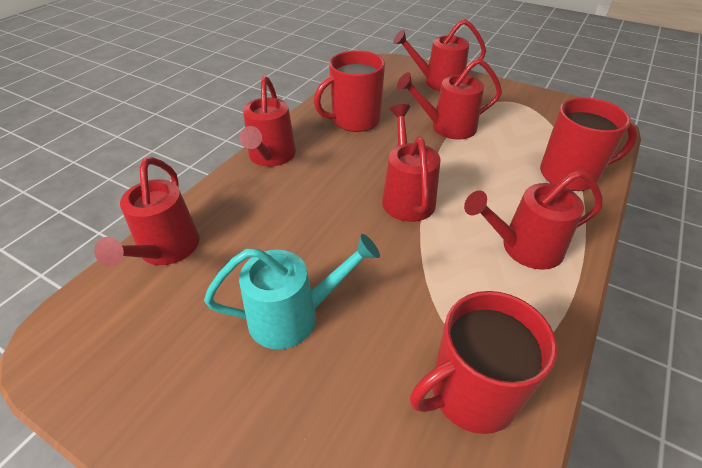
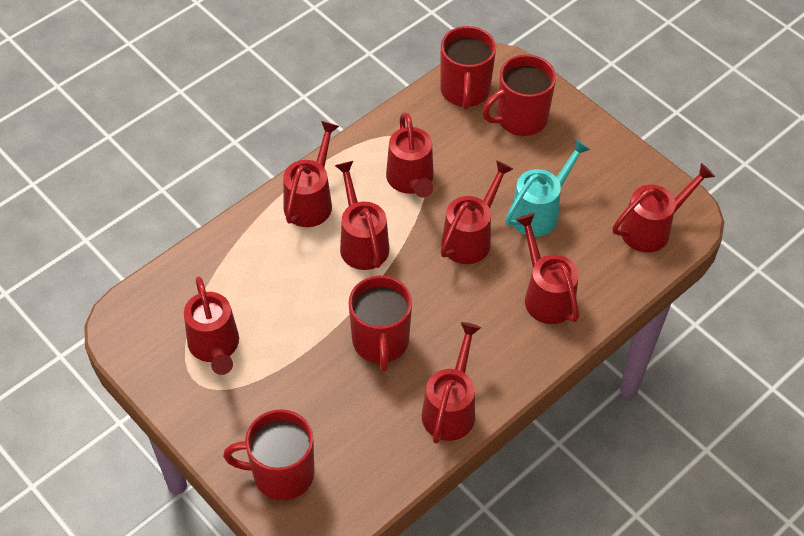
red mug: [314,50,385,132] [410,291,557,434] [540,97,637,191] = 3 -> [223,409,315,500] [349,276,412,372] [440,26,496,110] [482,55,556,136] = 4
red watering can: [94,157,200,266] [239,76,296,167] [382,104,441,222] [393,19,486,91] [397,58,502,140] [464,170,603,270] = 6 -> [184,277,239,375] [283,121,339,227] [334,161,389,270] [386,112,434,198] [422,322,481,444] [441,160,513,264] [515,213,579,324] [613,163,715,252] = 8

